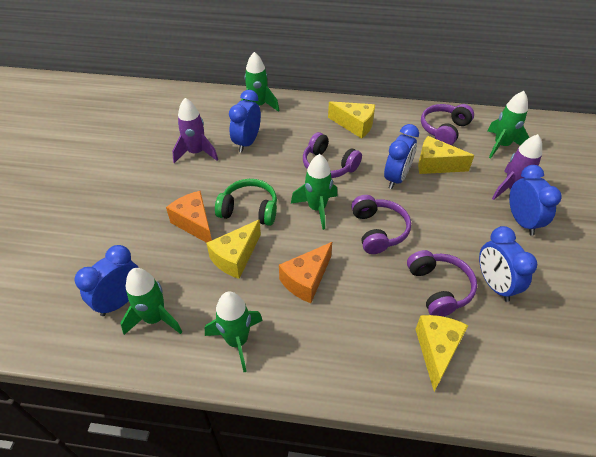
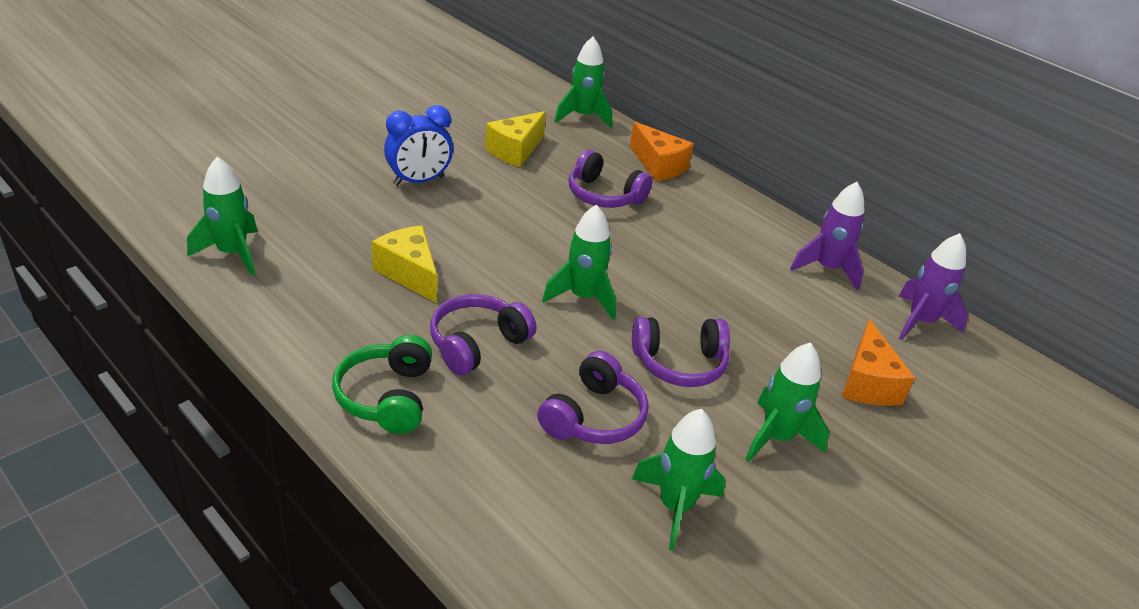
blue clock: [74,245,139,316] [229,90,261,152] [384,124,419,189] [479,226,537,302] [509,165,562,236] = 5 -> [384,105,453,186] = 1
yellow cheese: [206,219,261,279] [328,101,375,139] [415,315,468,391] [418,136,474,174] = 4 -> [372,225,437,303] [485,111,546,167] = 2

